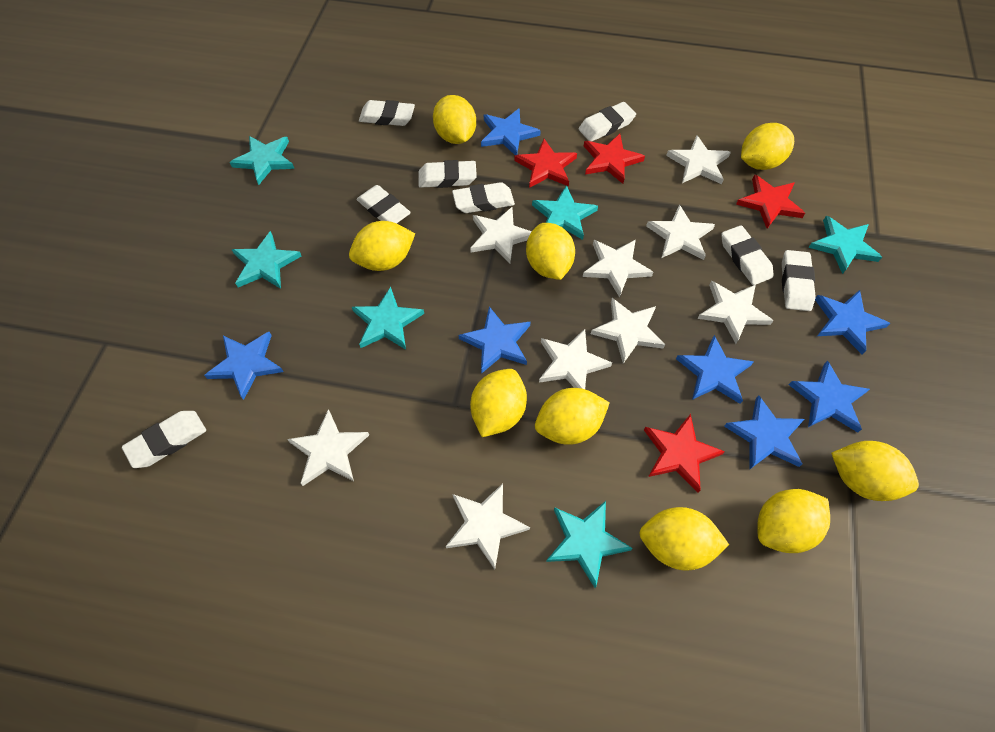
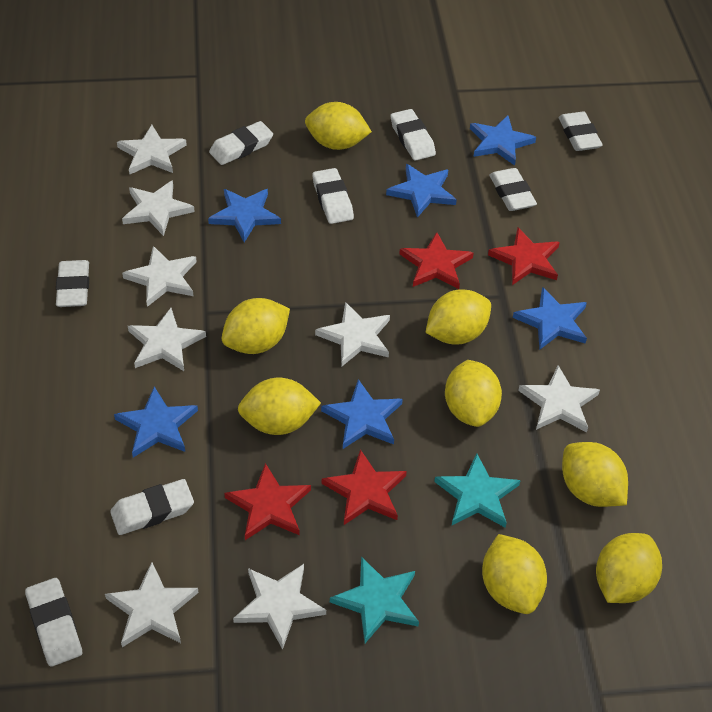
blue star: [204,332,284,400] [459,307,530,374] [481,108,541,155] [676,335,754,404] [724,395,804,469] [789,361,870,432] [815,290,890,355] = 7 -> [114,387,198,457] [208,189,281,242] [321,379,403,449] [386,164,457,218] [470,116,536,166] [513,287,587,350] = 6
turquoise star: [230,136,294,185] [232,231,301,289] [352,287,424,350] [532,185,598,240] [546,501,633,588] [808,216,882,274] = 6 -> [330,557,419,643] [434,453,521,528] = 2
white star: [287,409,369,486] [446,484,530,569] [470,207,532,264] [539,329,612,389] [583,240,653,298] [591,298,665,364] [646,204,715,260] [666,135,731,184] [698,281,773,344] = 9 -> [105,562,199,647] [117,125,187,174] [122,180,195,236] [122,246,197,307] [128,308,206,371] [233,564,326,650] [315,302,390,366] [518,365,600,433] = 8
yellow lemon: [349,221,415,271] [433,95,476,144] [470,369,527,437] [526,223,575,280] [535,388,610,445] [639,507,729,571] [741,123,794,170] [757,489,830,553] [831,441,919,501] = 9 -> [222,298,290,354] [238,378,321,435] [305,102,372,150] [426,289,491,345] [445,360,502,427] [482,534,547,614] [562,442,628,507] [596,533,662,603] = 8

